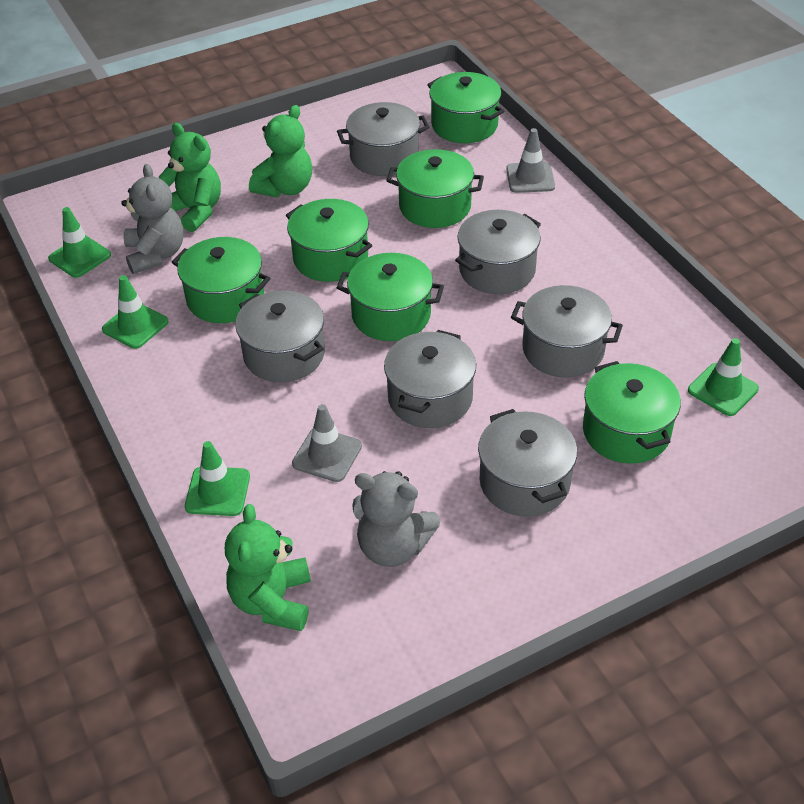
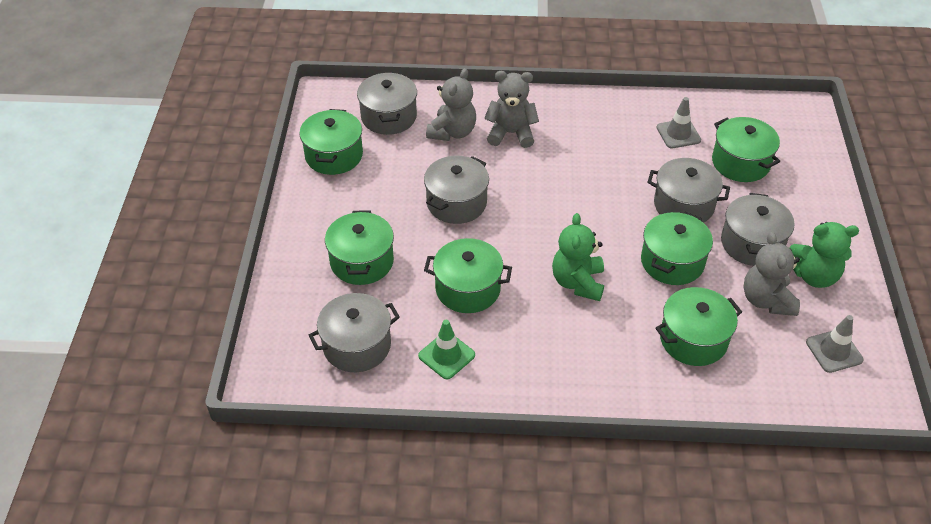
green teddy bear: [159,123,221,232] [225,504,311,631] [249,105,312,197] = 3 -> [552,213,604,301] [789,222,859,288] = 2
green traffic cone: [48,207,111,278] [102,275,169,349] [185,441,250,516] [688,338,759,416] = 4 -> [418,320,475,379] = 1
grey pot: [235,290,325,382] [337,102,430,176] [384,330,476,428] [455,210,541,294] [478,409,577,517] [511,285,623,377] = 6 -> [309,293,400,372] [357,72,417,135] [424,156,489,224] [647,158,730,223] [721,193,795,266] = 5
grey teddy bear: [121,164,184,274] [352,471,440,567] = 2 -> [426,68,476,141] [484,71,539,148] [743,232,800,316] = 3

